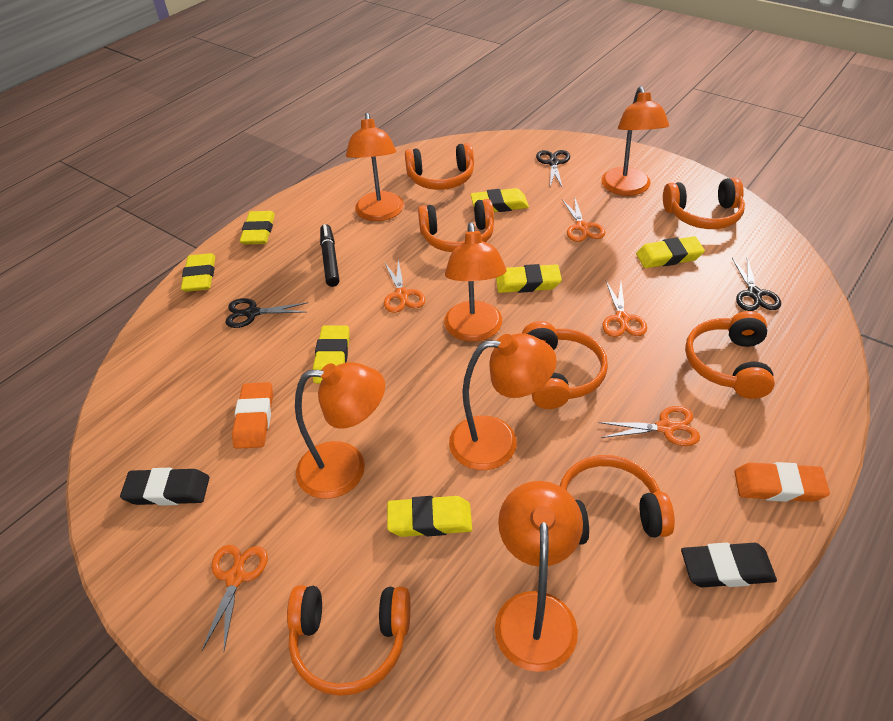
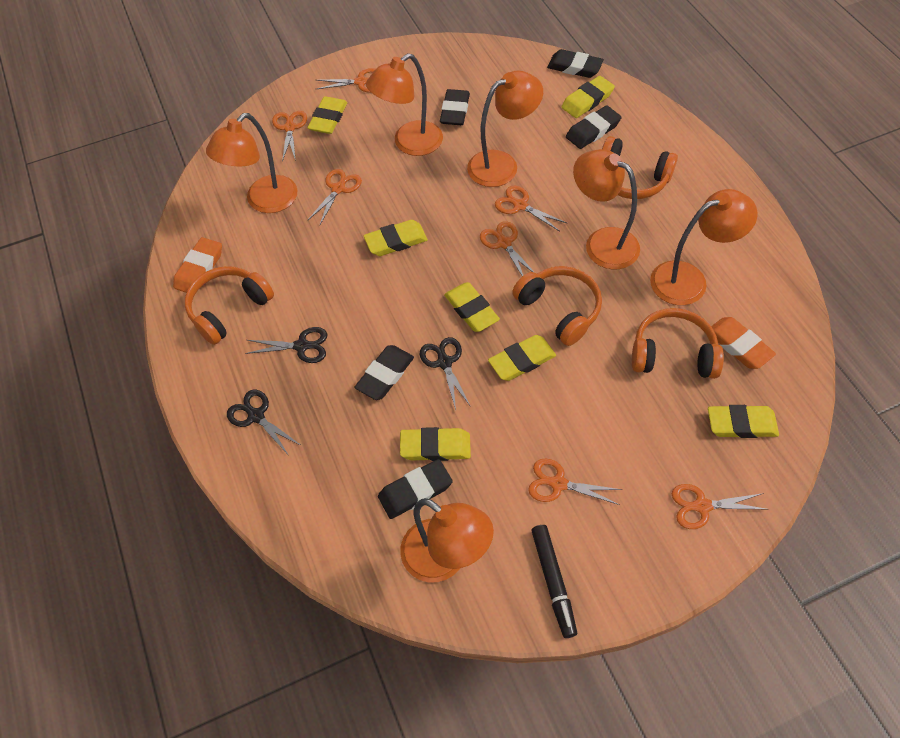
black eraser: [120,468,210,506] [681,543,777,588] = 2 -> [355,345,414,400] [378,459,453,519] [440,89,470,125] [547,49,604,78] [566,106,622,149] = 5
orange headphones: [287,585,410,696] [405,143,474,190] [418,199,494,252] [522,321,608,409] [560,455,675,545] [663,178,745,229] [685,311,775,399] = 7 -> [185,266,274,345] [512,266,602,346] [602,136,678,199] [632,308,724,379] = 4
orange scissors: [202,545,268,651] [384,259,425,313] [562,196,605,242] [598,406,700,446] [602,281,647,337] = 5 -> [272,111,307,162] [307,169,362,224] [317,68,375,93] [480,221,534,276] [495,186,567,231] [528,459,622,505] [672,484,766,529] = 7

